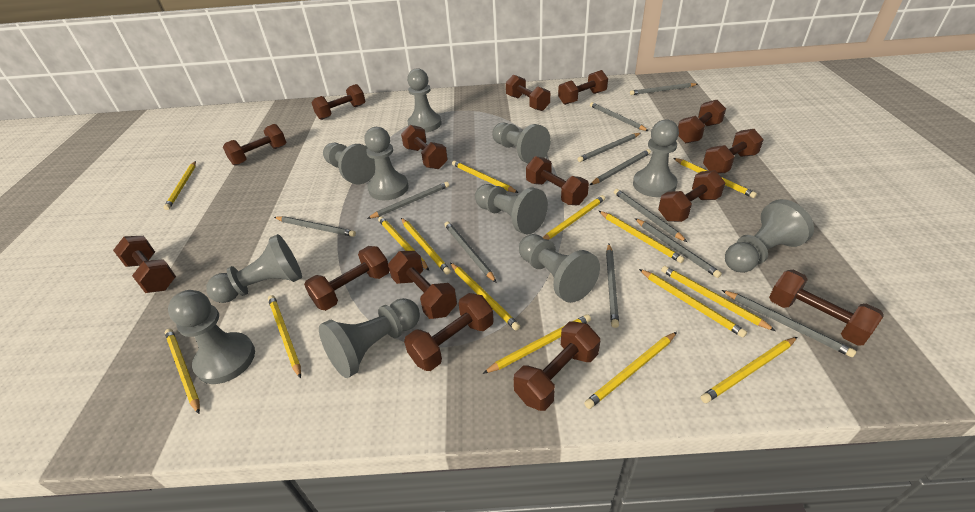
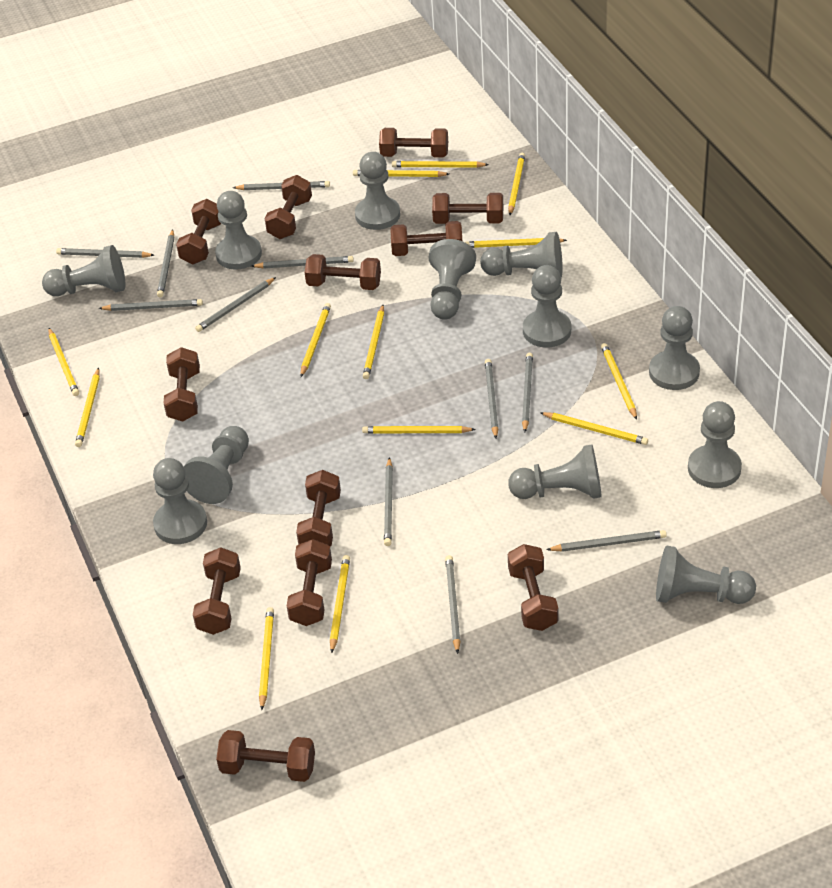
brown dumbbell: [113,236,176,293] [223,124,286,166] [304,246,389,310] [311,84,365,120] [388,251,457,319] [401,125,448,169] [404,293,494,371] [506,74,550,111] [514,321,600,411] [526,156,589,205] [558,70,608,105] [658,170,725,222] [678,100,726,143] [703,129,764,174] [769,270,884,346] = 15 -> [164,347,200,422] [176,199,221,265] [193,547,241,635] [216,730,315,782] [265,175,312,239] [287,539,332,626] [296,470,341,546] [305,254,381,290] [379,128,448,158] [390,221,462,256] [432,193,503,224] [508,544,559,631] = 12
grey pawn: [168,290,255,384] [206,234,302,303] [319,298,420,378] [323,143,375,184] [364,127,409,200] [407,68,442,133] [475,184,548,234] [492,122,551,164] [519,234,600,303] [633,119,679,197] [725,199,814,273] = 11 -> [42,245,125,296] [153,458,207,544] [184,426,249,504] [215,191,262,270] [355,152,400,230] [428,239,476,320] [480,232,563,278] [508,444,602,499] [523,265,571,347] [649,306,700,390] [656,546,756,604] [688,401,742,488] = 12
yellow pencil: [164,161,196,210] [164,329,200,414] [268,295,301,378] [378,216,429,271] [401,218,451,275] [450,263,520,330] [452,161,518,193] [483,314,591,374] [543,195,605,240] [584,332,677,409] [599,211,685,263] [639,269,747,338] [661,266,776,331] [674,158,757,198] [701,337,797,403] = 15 -> [48,328,79,396] [75,368,100,447] [259,607,274,710] [300,303,331,377] [330,555,350,654] [353,170,449,177] [362,426,476,433] [363,305,384,379] [392,161,489,168] [465,238,567,248] [508,153,525,215] [540,412,648,445] [601,343,637,420] = 13

